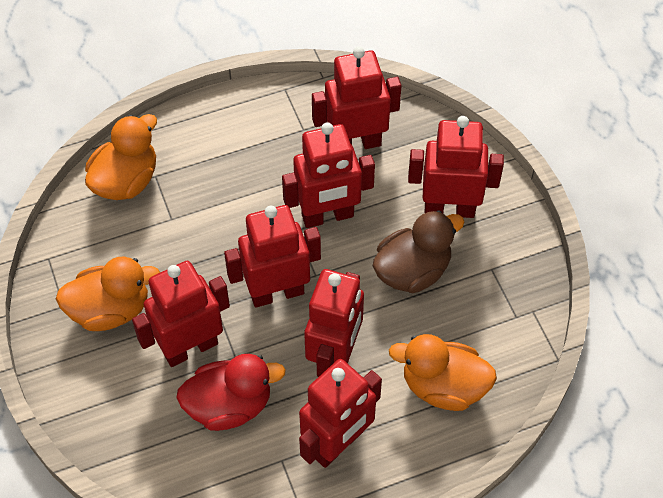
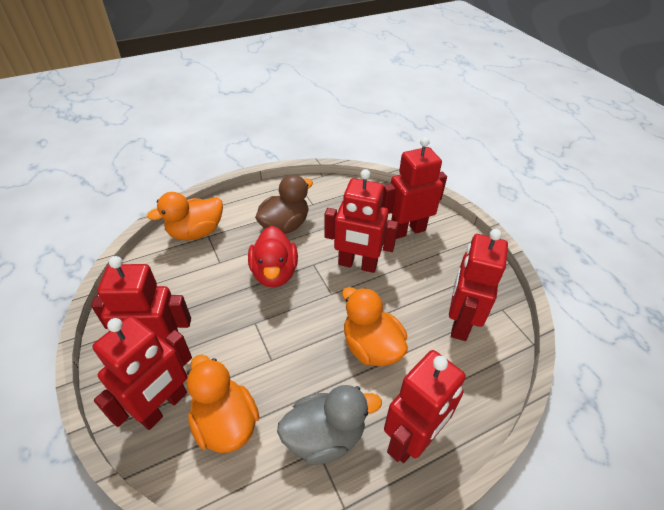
grey duck: none = 0 -> [277,385,382,465] = 1
red robot: [132,261,230,367] [224,205,321,308] [282,122,375,228] [299,359,382,468] [304,269,364,377] [312,47,402,149] [408,116,504,218] = 7 -> [91,256,191,343] [92,316,192,430] [324,169,398,273] [381,137,447,239] [384,350,466,463] [449,229,508,341] = 6

